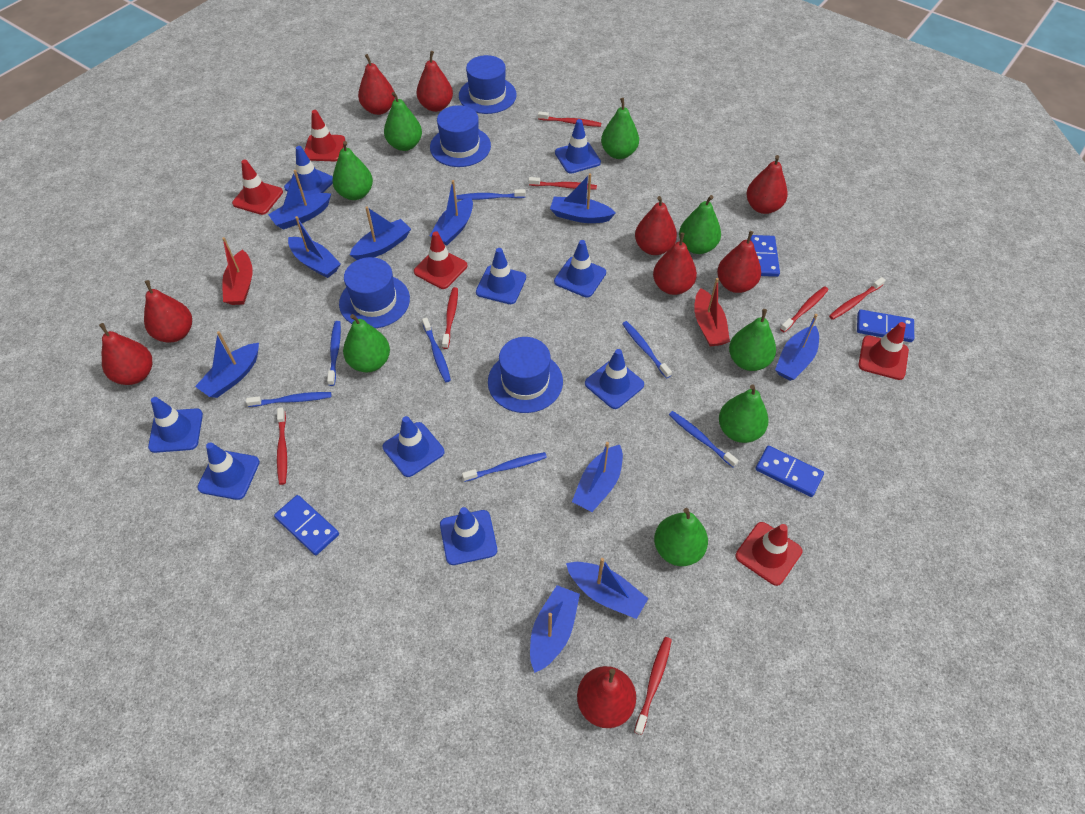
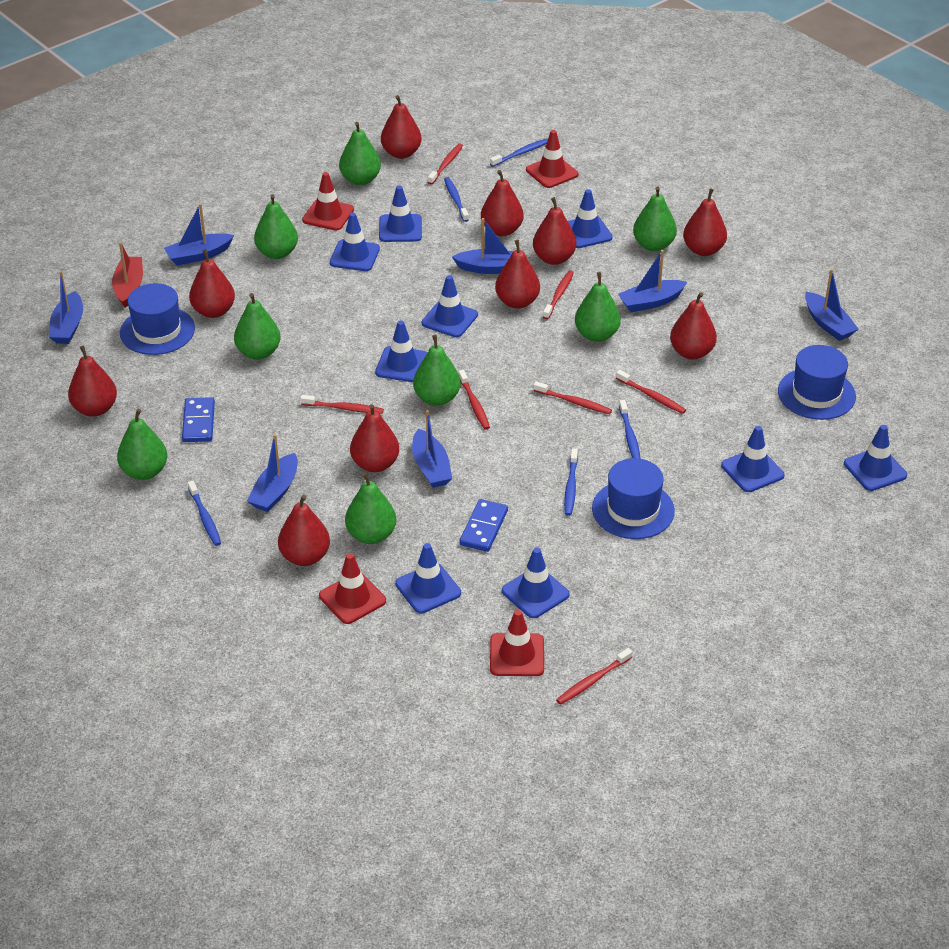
blue boat: [195,331,259,398] [268,170,331,229] [288,216,341,278] [350,206,411,260] [430,180,473,245] [530,585,580,673] [550,173,616,223] [566,558,649,619] [572,442,623,512] [775,314,819,381] = 10 -> [49,271,83,344] [164,203,234,266] [247,434,298,512] [412,410,452,488] [452,218,513,274] [618,250,687,312] [805,269,858,341] = 7
blue domino: [274,495,339,555] [750,235,780,277] [756,446,824,497] [857,310,914,342] = 4 -> [182,397,215,442] [459,499,508,552] = 2
blue hat: [339,257,410,328] [430,105,491,167] [459,55,517,114] [488,337,563,413] = 4 -> [120,283,195,355] [592,458,675,539] [778,345,856,420] = 3
blue toothbrush: [246,392,331,407] [327,321,341,386] [422,318,451,382] [457,189,526,200] [462,452,547,482] [622,321,672,379] [669,411,739,468] = 7 -> [188,481,221,546] [444,177,469,222] [490,138,548,167] [564,448,578,516] [619,400,641,459] = 5
red boat: [222,237,253,305] [694,278,730,347] = 2 -> [112,242,143,308] = 1
red pear: [99,323,152,385] [144,280,192,342] [358,54,395,115] [416,51,453,112] [577,666,636,728] [635,196,677,255] [653,233,697,295] [717,231,761,293] [747,155,788,214] = 9 -> [68,346,117,417] [189,249,235,318] [278,495,330,566] [350,404,399,472] [381,95,422,159] [481,170,524,236] [495,240,540,309] [533,197,576,265] [670,292,717,359] [683,188,727,256] = 10
red traffic cone: [232,160,283,215] [304,110,345,161] [414,231,467,289] [735,522,803,586] [858,322,909,380] = 5 -> [302,172,354,231] [319,553,386,624] [490,610,544,676] [526,130,578,188] = 4

